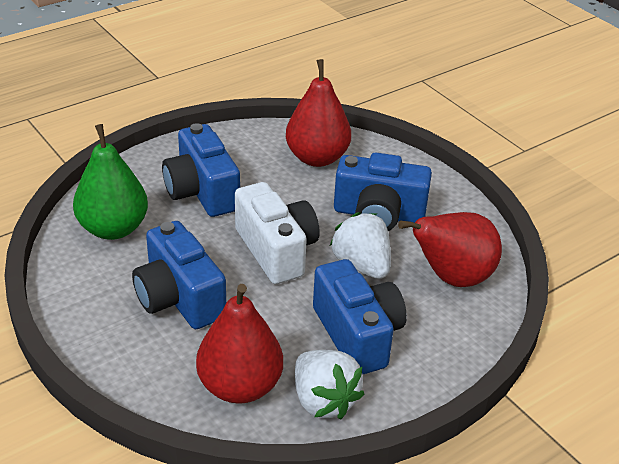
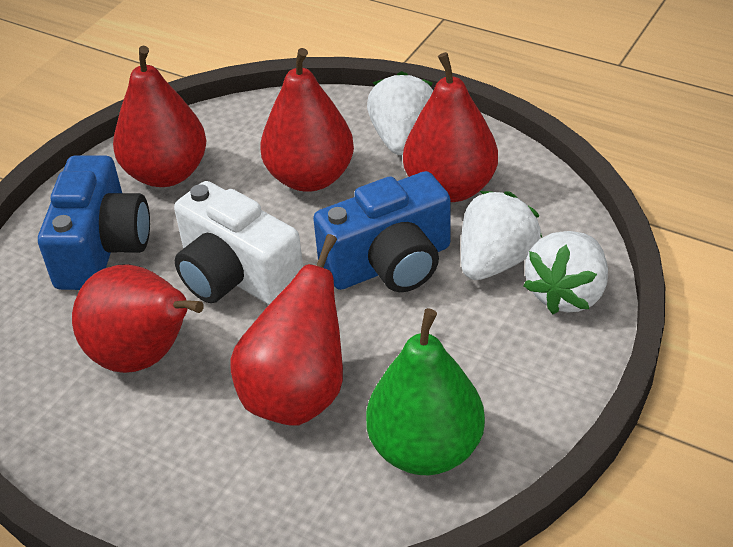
blue camera: [132,221,226,329] [162,123,240,217] [313,259,407,375] [334,152,432,231] = 4 -> [38,155,150,290] [313,171,451,292] = 2
red pear: [196,284,283,404] [286,59,351,167] [398,212,502,287] = 3 -> [72,264,204,373] [113,45,206,187] [230,234,343,426] [260,48,354,192] [403,52,498,202] = 5
white strawberry: [295,350,365,419] [330,212,391,279] = 2 -> [367,71,433,155] [461,191,542,280] [523,231,608,314] = 3

